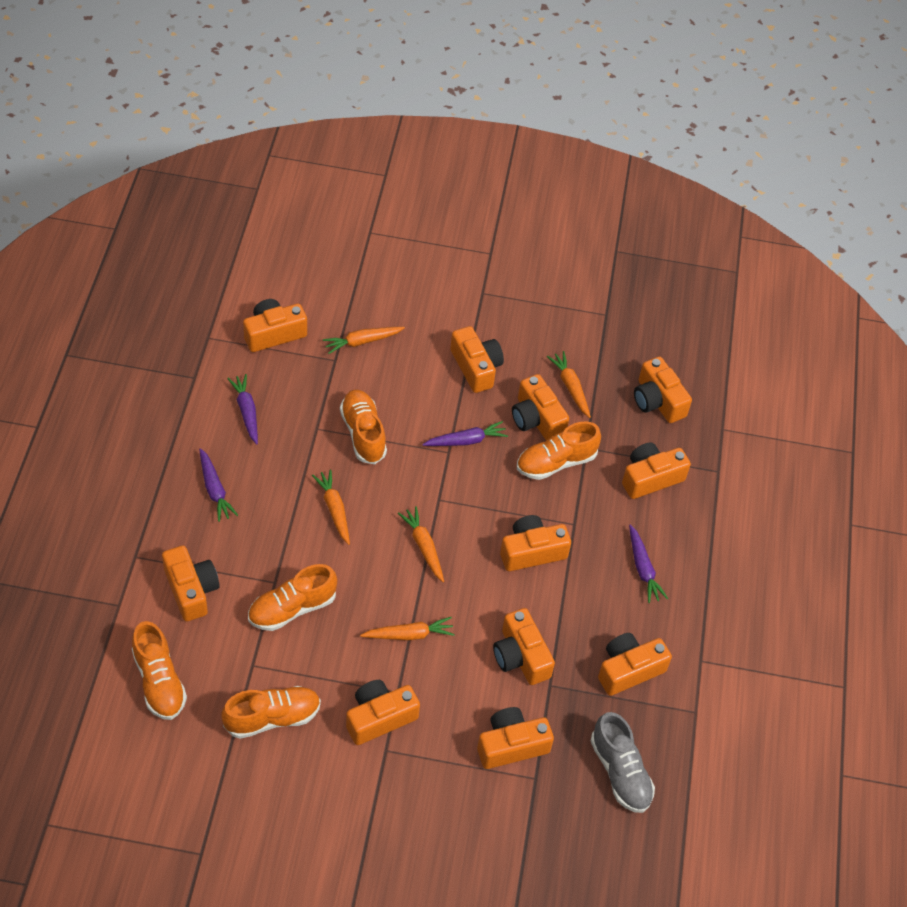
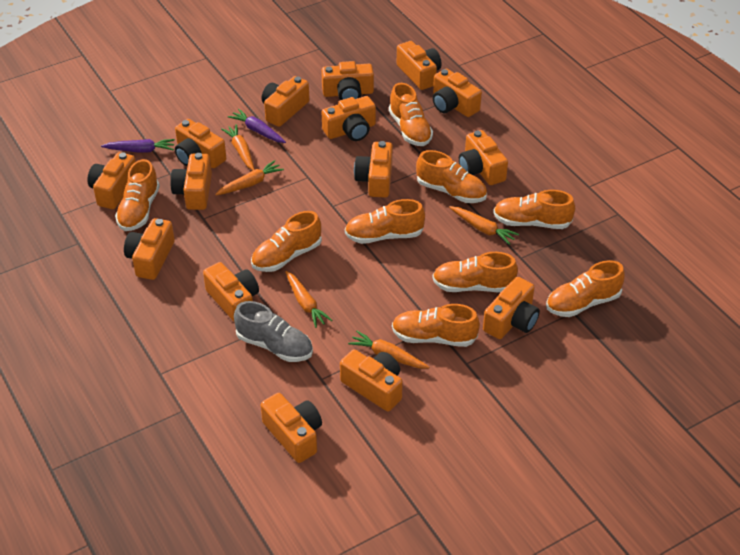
orange camera: [162,546,220,621] [243,299,307,352] [346,680,420,745] [450,326,504,393] [477,707,554,769] [493,608,555,685] [500,515,571,571] [512,374,569,440] [598,633,672,696] [622,442,691,499] [634,357,692,423] = 11 -> [87,152,136,209] [124,218,175,280] [170,153,212,210] [175,119,226,168] [203,262,259,323] [261,393,322,463] [262,76,309,127] [321,61,374,100] [322,96,376,141] [340,349,403,411] [354,141,393,198] [397,41,442,90] [433,69,482,117] [459,130,508,185] [483,277,540,339] = 15
orange shoe: [132,621,187,720] [222,686,321,739] [248,564,337,631] [340,390,387,464] [517,421,601,480] = 5 -> [115,159,160,231] [251,211,322,272] [345,199,425,244] [389,83,433,146] [392,304,480,347] [416,150,487,203] [432,252,518,292] [493,190,575,229] [546,260,625,317] = 9
purple carrot: [199,448,238,522] [227,374,258,444] [422,421,508,446] [629,524,668,603] = 4 -> [101,139,175,153] [228,109,286,143] = 2

